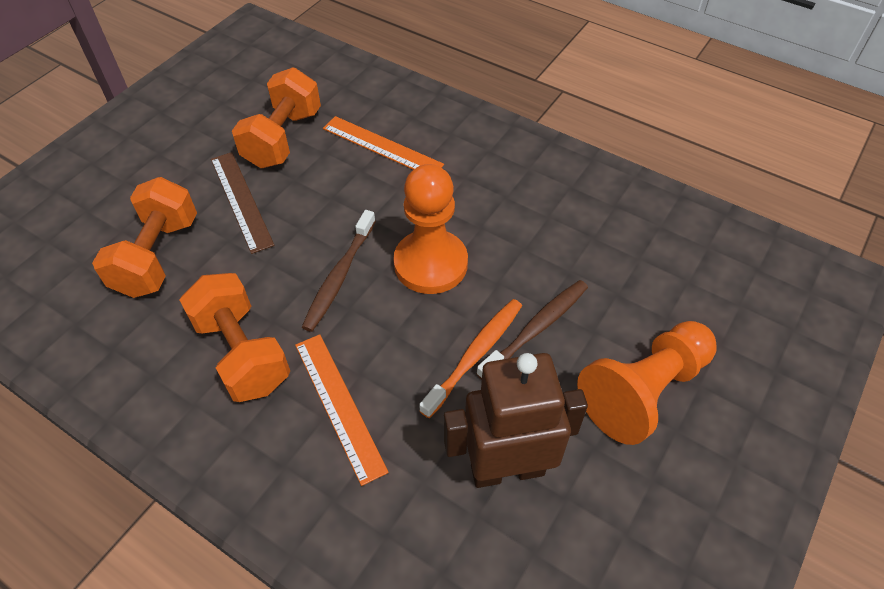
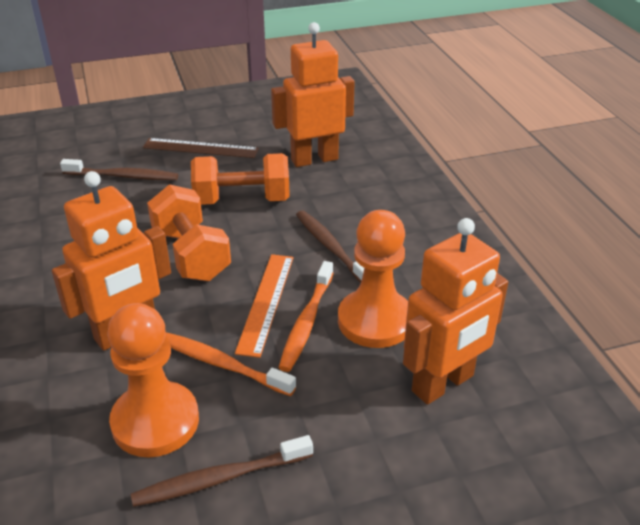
brown robot: [444,353,588,488] = 1 -> none = 0
brown toothbrush: [302,210,376,332] [476,280,588,380] = 2 -> [60,159,178,180] [131,435,313,507] [296,211,364,283] = 3
orange dumbbell: [92,177,197,298] [180,273,290,402] [232,67,321,168] = 3 -> [147,184,231,281] [191,153,290,205] = 2
orange robot: none = 0 -> [52,171,171,351] [271,22,355,167] [403,218,508,405] = 3
orange ruler: [295,334,389,486] [323,116,444,170] = 2 -> [235,254,293,358] = 1
orange toothbrush: [419,299,522,418] = 1 -> [165,332,296,396] [279,261,333,372] = 2

